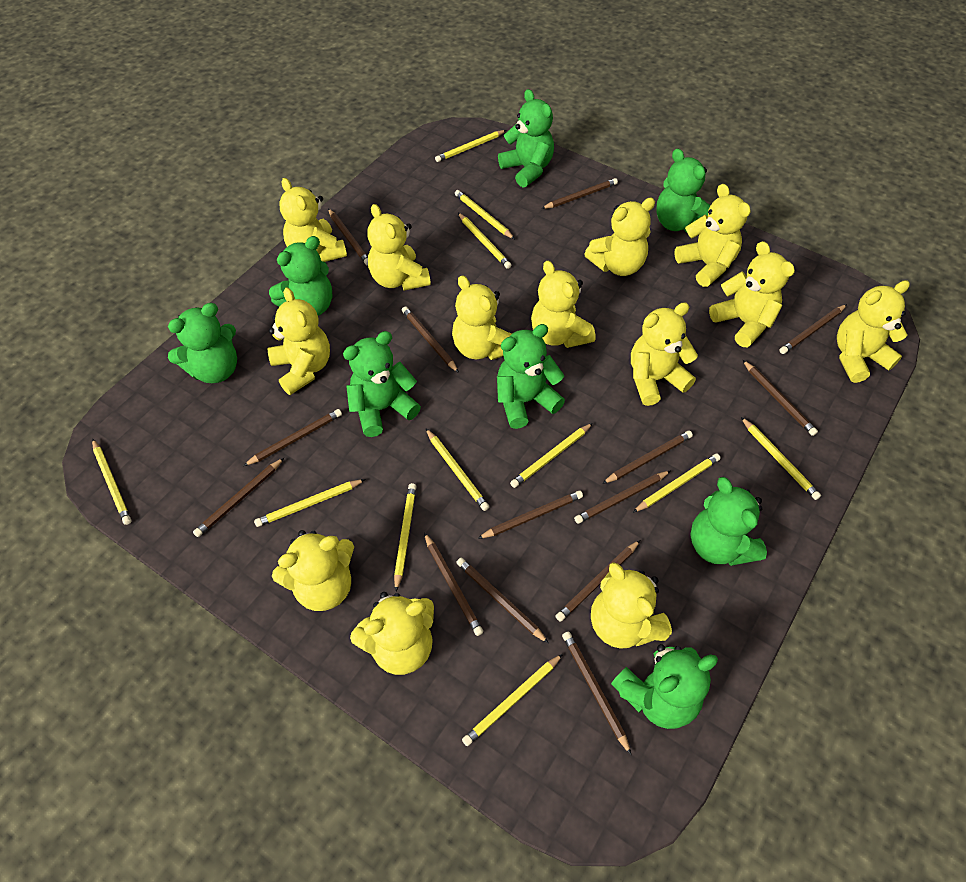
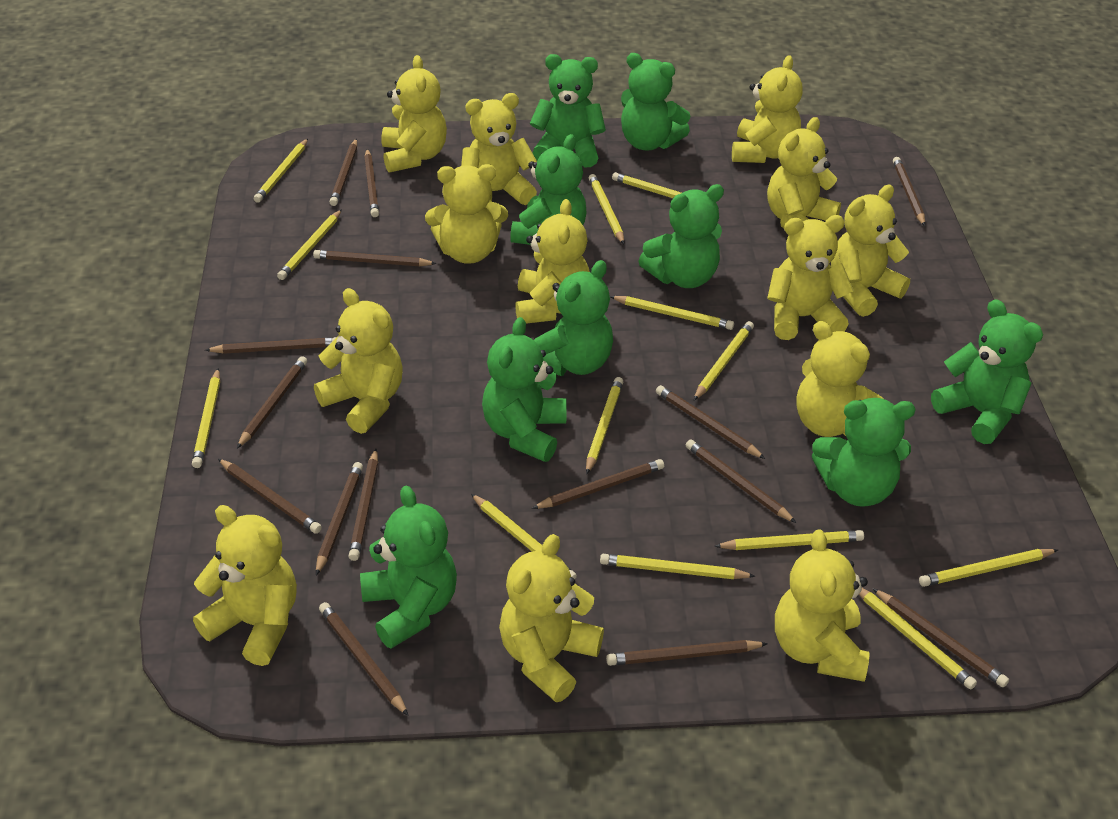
brown pencil: [193,458,284,537] [243,409,342,466] [328,209,368,266] [402,306,459,373] [424,532,483,636] [456,558,549,643] [477,490,583,539] [541,178,618,209] [556,540,640,622] [562,632,631,755] [574,471,670,524] [602,431,693,484] [743,360,818,436] [779,304,847,354] = 14 -> [205,337,337,354] [218,459,322,534] [237,356,307,448] [313,250,437,266] [316,462,363,575] [319,602,409,716] [330,138,357,206] [348,449,378,561] [364,149,379,217] [532,459,664,509] [606,640,768,666] [656,385,765,459] [686,439,796,523] [872,588,1009,687] [893,157,925,226] = 15
green teddy bear: [168,303,237,383] [269,236,332,316] [343,331,421,437] [497,324,565,429] [498,89,554,187] [611,644,718,729] [656,148,711,233] [690,477,767,566] = 8 -> [360,485,457,649] [482,317,567,462] [510,134,586,245] [530,54,606,168] [534,260,613,376] [621,53,690,150] [638,184,724,288] [812,398,915,507] [931,299,1043,444] = 9
yellow pencil: [92,439,132,525] [254,479,366,527] [394,483,416,591] [426,429,489,511] [435,130,506,162] [455,190,515,239] [458,213,511,269] [462,654,563,746] [510,423,593,488] [632,453,721,513] [741,417,821,500] = 11 -> [192,368,220,468] [254,139,308,203] [277,209,342,280] [471,494,577,579] [586,377,623,474] [589,174,624,244] [600,554,755,579] [610,296,734,330] [612,172,719,209] [694,321,754,400] [714,530,864,550] [859,588,977,689] [919,549,1058,587] = 13

